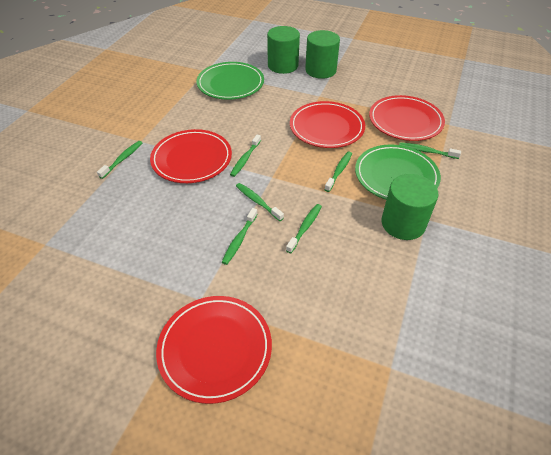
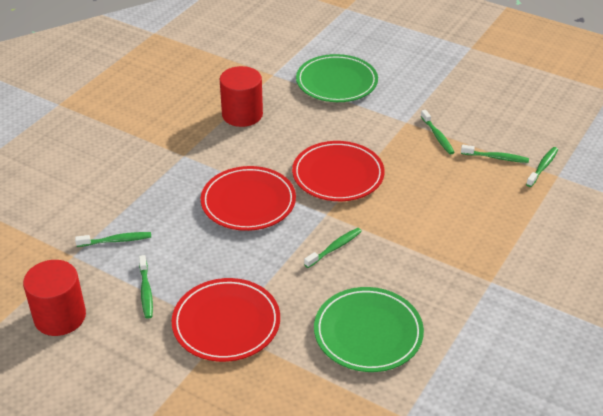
green cylinder: [267,26,300,74] [305,30,340,79] [381,174,438,240] = 3 -> none = 0
green toothbrush: [97,141,142,179] [222,208,258,265] [230,135,261,177] [236,183,284,221] [286,204,322,253] [324,152,352,192] [399,142,461,159] = 7 -> [75,232,151,247] [139,255,153,319] [304,228,362,268] [421,110,455,155] [461,145,529,163] [526,147,558,187] = 6
red cylinder: none = 0 -> [23,260,86,336] [220,66,263,127] = 2
red plate: [150,129,232,183] [156,296,272,404] [290,101,365,148] [369,95,445,141] = 4 -> [172,278,280,362] [201,166,296,231] [292,141,385,201] = 3

